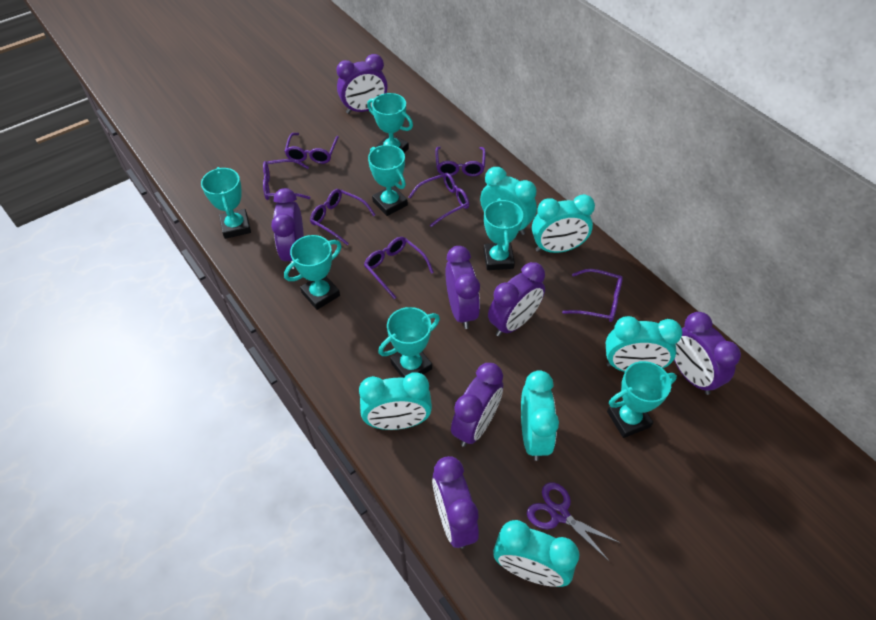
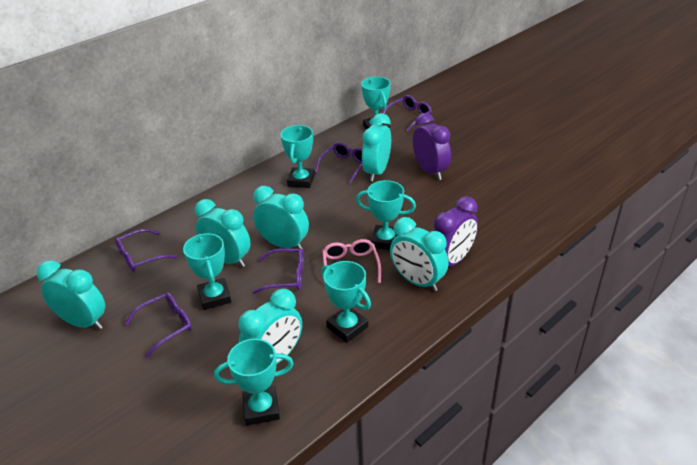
pink glasses: none = 0 -> [322,239,381,283] = 1
purple clock: [271,188,304,269] [336,54,388,114] [432,456,479,549] [445,246,480,329] [451,363,503,447] [488,262,545,337] [674,312,741,395] = 7 -> [413,113,451,180] [434,196,478,266] = 2
purple glasses: [263,159,310,200] [284,133,339,164] [310,189,375,245] [364,237,434,299] [409,173,469,227] [435,146,486,176] [562,269,623,322] = 7 -> [115,229,177,272] [124,292,192,358] [252,249,304,294] [315,142,362,184] [383,95,432,131] = 5
purple scissors: [527,482,620,561] = 1 -> none = 0
turquoise trophy: [201,167,251,239] [284,235,342,310] [367,93,413,153] [368,145,408,216] [378,307,440,378] [484,198,523,270] [607,361,677,438] = 7 -> [183,233,231,310] [214,339,294,426] [280,125,315,188] [321,261,371,343] [356,180,416,250] [361,77,391,129] = 6

